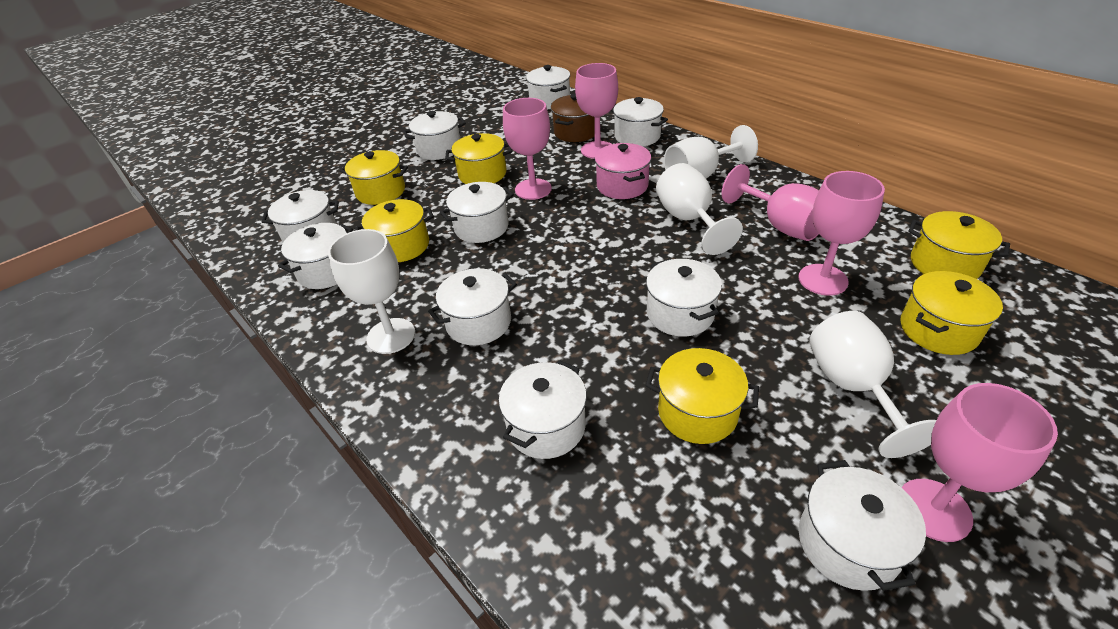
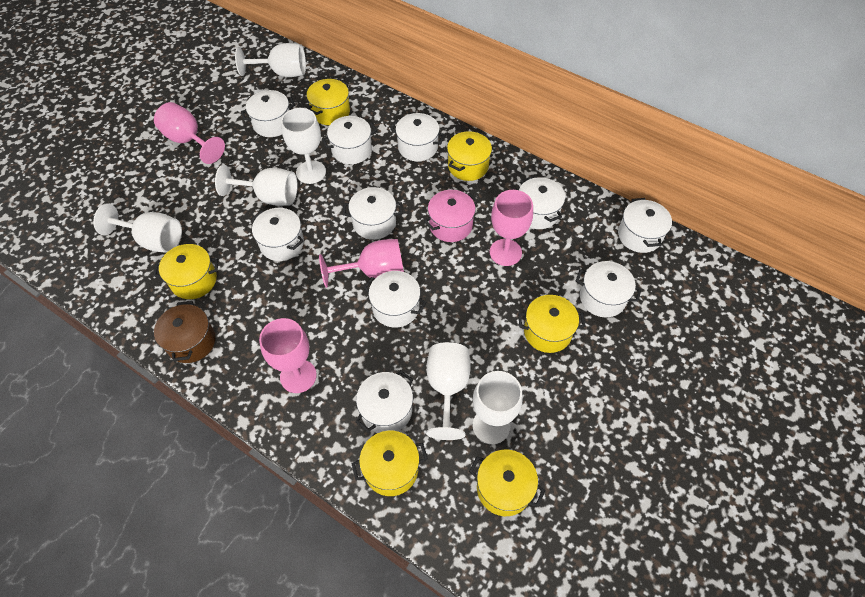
pink goblet: [503,98,552,200] [575,63,618,159] [721,164,819,241] [799,171,885,296] [901,383,1058,542] = 5 -> [154,102,225,164] [259,318,317,393] [319,239,404,288] [490,190,533,266] = 4
white goblet: [328,229,415,354] [656,163,743,255] [664,125,758,178] [809,311,936,458] = 4 -> [93,203,182,253] [215,165,298,206] [235,43,306,77] [281,108,326,184] [426,342,471,440] [472,371,522,444] = 6

